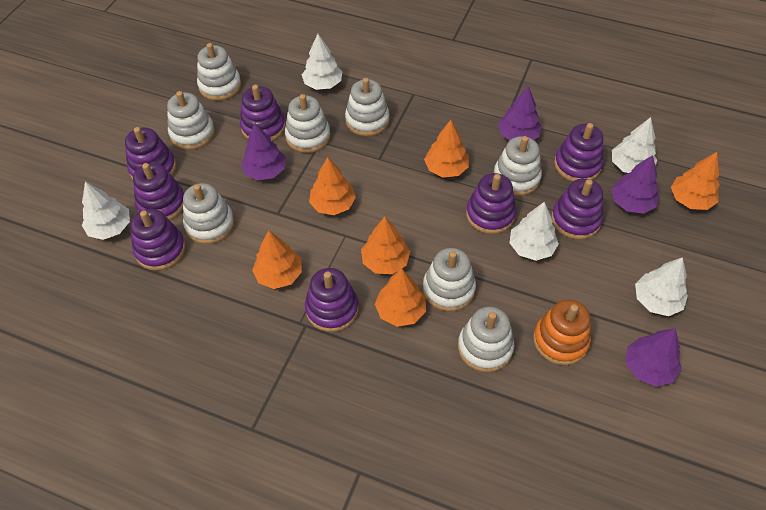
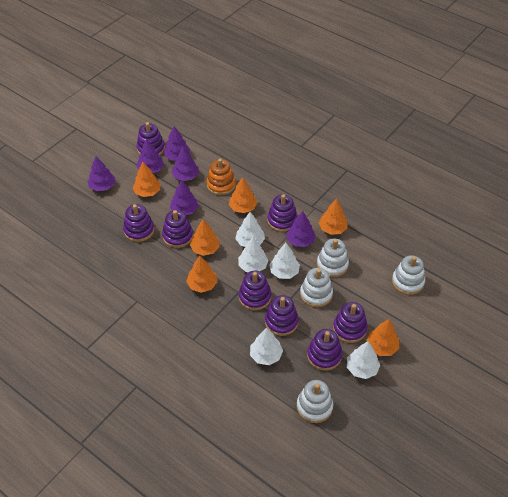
purple tree: [241,123,286,180] [498,86,542,140] [611,155,659,214] [626,328,682,387] = 4 -> [87,156,115,191] [137,139,164,173] [164,126,190,161] [170,180,199,215] [172,146,199,181] [286,211,316,247] = 6
white stacking toy: [167,91,215,150] [183,183,234,244] [197,43,241,101] [285,94,331,153] [345,78,390,136] [423,248,476,311] [458,307,514,372] [494,136,542,196] = 8 -> [297,380,333,423] [300,268,333,307] [317,239,349,277] [392,255,425,295] = 4

